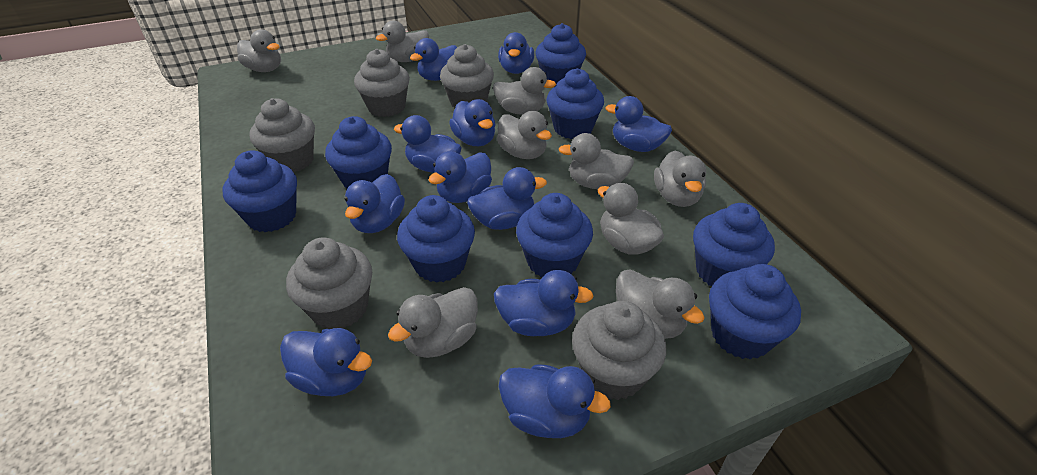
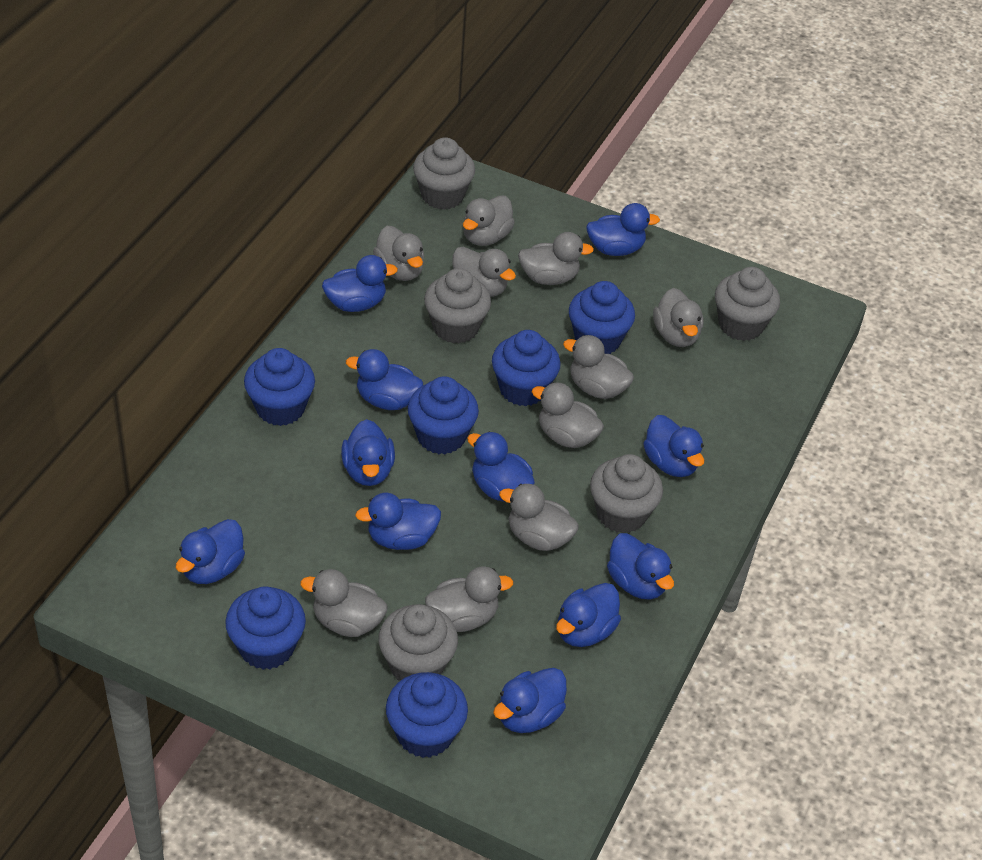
blue cupcake: [223,150,297,232] [325,116,392,189] [397,195,475,283] [516,193,593,277] [535,23,586,85] [547,68,604,139] [693,203,775,286] [709,264,801,360] = 8 -> [225,586,306,670] [244,348,315,426] [386,672,468,758] [408,376,479,454] [492,330,561,406] [569,281,635,354] = 6
grey duck: [237,29,281,72] [376,21,429,62] [388,287,478,358] [493,67,556,115] [497,111,552,159] [558,133,634,189] [598,183,664,255] [616,269,704,339] [654,150,706,207] = 9 -> [300,569,388,637] [373,226,424,281] [425,566,513,632] [452,247,516,297] [463,195,515,246] [499,484,579,551] [518,232,594,285] [532,382,604,448] [563,335,634,399] [653,288,703,347] = 10

